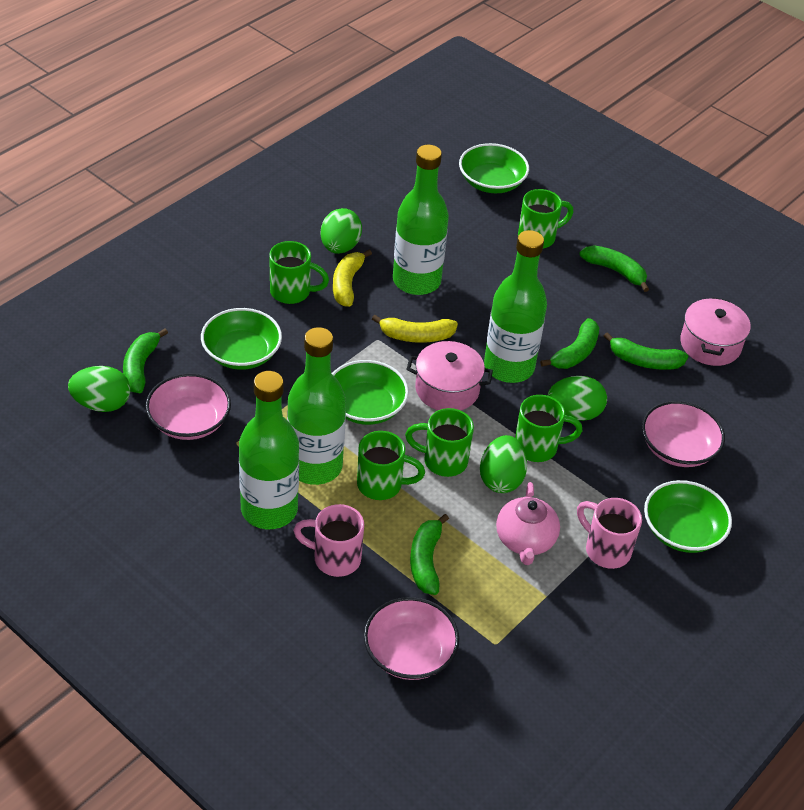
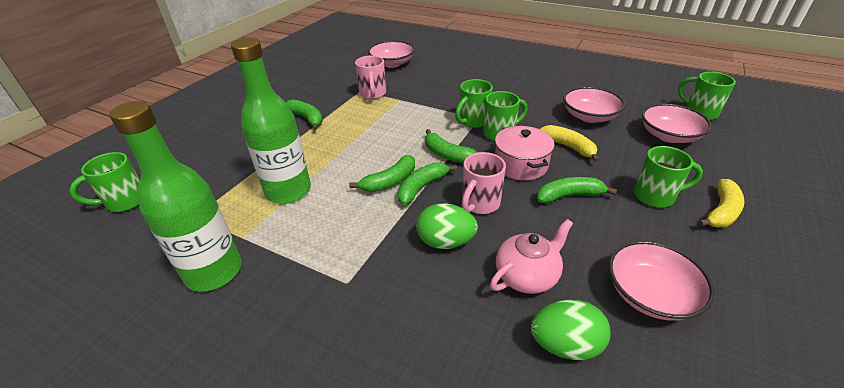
green bottle: [239,371,299,529] [287,327,346,485] [393,145,449,295] [484,230,547,383] = 4 -> [109,101,242,292] [231,38,311,204] = 2
green bowl: [201,308,282,370] [332,360,409,425] [459,143,529,193] [644,480,732,553] = 4 -> none = 0
green egg: [68,366,130,412] [320,208,362,254] [480,435,527,493] [548,376,607,421] = 4 -> [416,204,478,249] [531,300,611,360] = 2
pink bowl: [146,373,231,440] [364,597,459,680] [642,401,725,467] = 3 -> [368,41,415,68] [563,87,625,123] [609,241,715,321] [642,104,712,143] = 4
pink pot: [407,341,493,410] [680,297,751,366] = 2 -> [495,126,555,181] = 1

